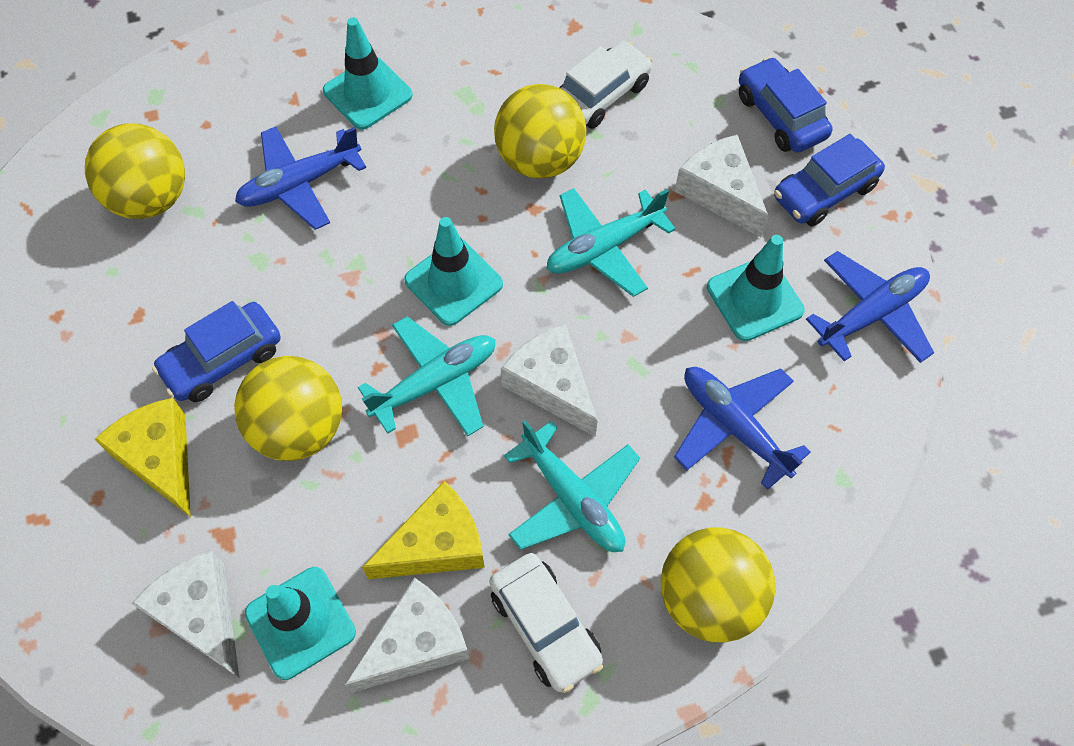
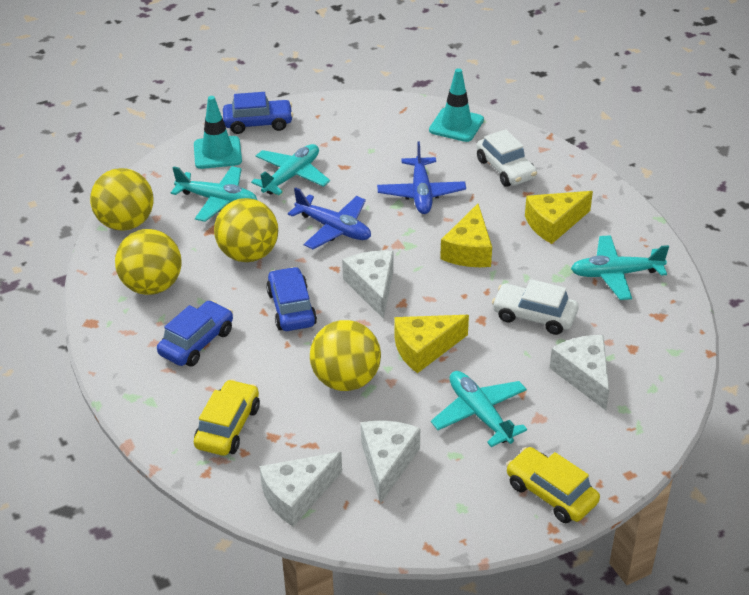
blue plane: [235,126,366,230] [674,367,811,490] [806,251,934,363] = 3 -> [288,187,371,249] [377,141,466,214] = 2
turquoise plane: [358,316,496,436] [504,420,640,552] [547,188,676,297] = 3 -> [171,166,257,222] [251,144,330,195] [431,371,527,447] [571,235,669,300] = 4
turquoise traffic cone: [245,567,356,680] [323,17,413,130] [404,217,503,326] [707,235,805,341] = 4 -> [194,96,242,169] [429,68,484,142] = 2
yellow car: none = 0 -> [194,379,260,456] [506,447,600,523] = 2
yellow cheese: [94,398,191,517] [362,481,485,579] = 2 -> [394,315,469,373] [440,204,492,267] [525,191,593,244] = 3

